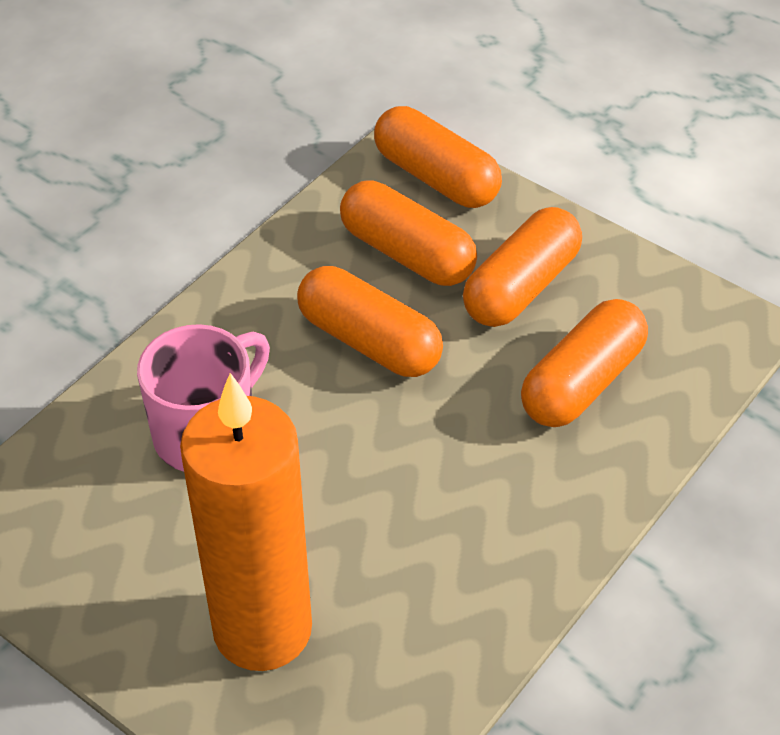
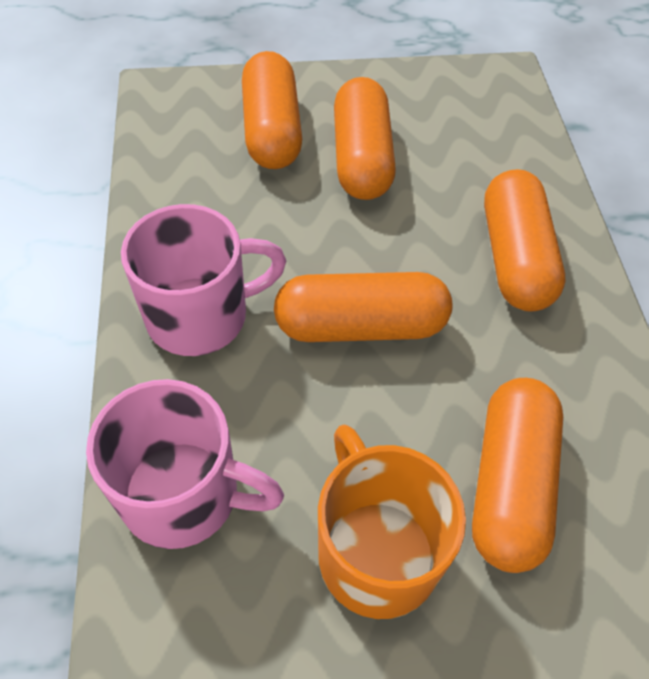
orange candle: [180,373,312,671] = 1 -> none = 0
orange mug: none = 0 -> [318,424,466,619] = 1
pink mug: [137,324,270,472] = 1 -> [86,379,284,549] [121,204,286,356] = 2

